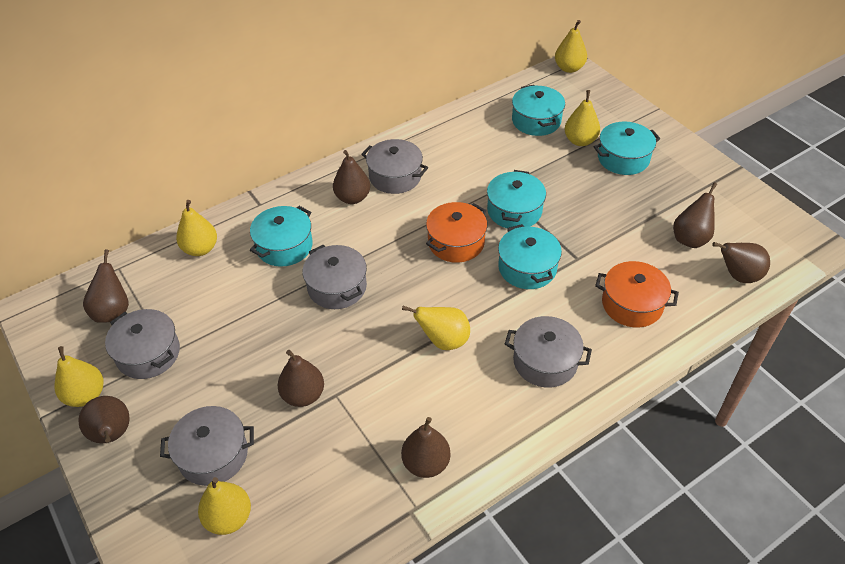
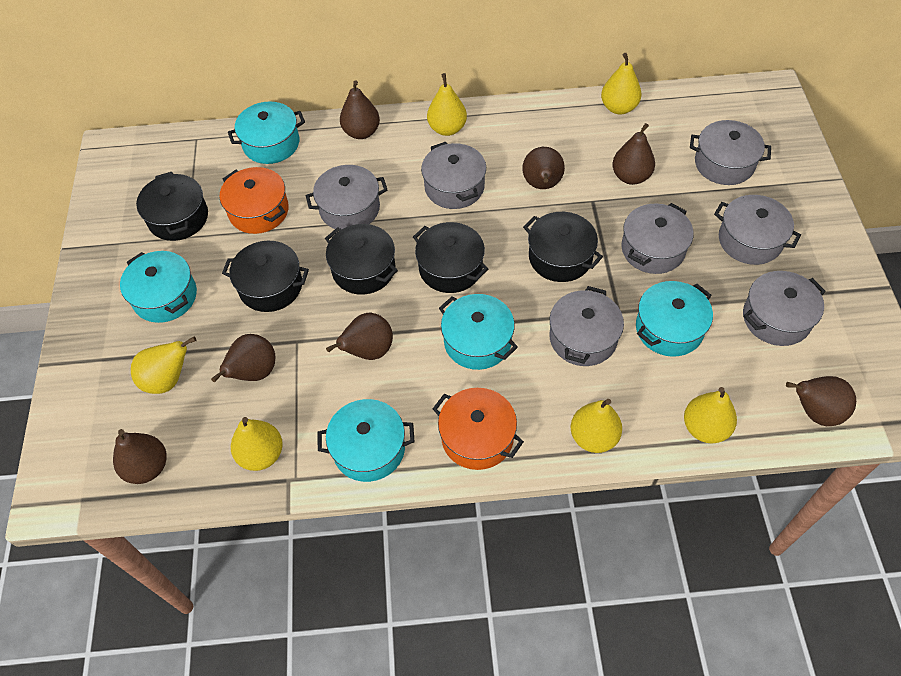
black pot: none = 0 -> [136,172,208,241] [222,241,309,312] [325,224,398,295] [413,222,488,293] [523,212,603,282] = 5
grey pot: [105,309,180,379] [160,406,254,486] [303,245,367,309] [361,139,428,194] [505,316,592,388] = 5 -> [306,165,387,229] [421,142,486,209] [550,286,624,366] [621,203,694,274] [690,120,771,185] [714,195,801,265] [743,271,826,346] = 7

